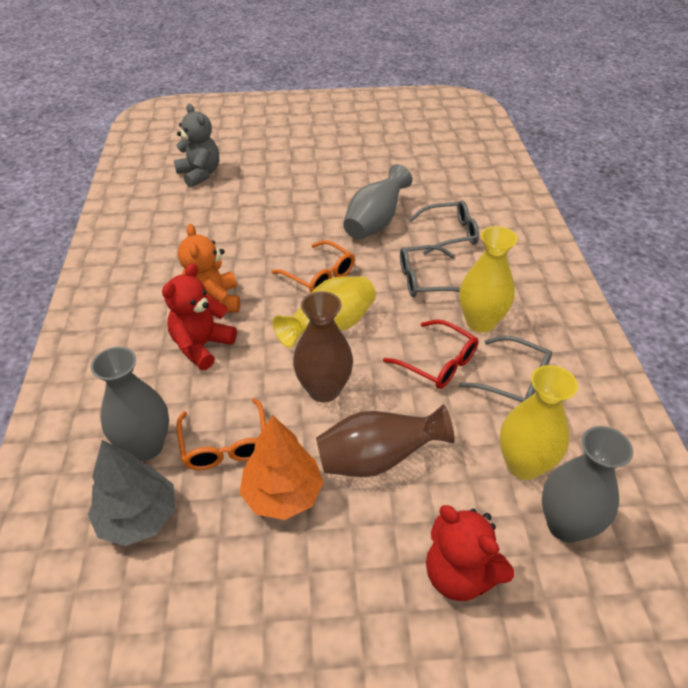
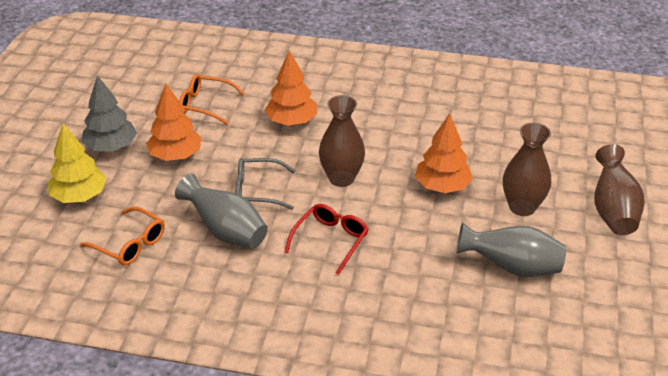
brown vase: [293,291,353,403] [316,404,455,477] = 2 -> [319,95,365,187] [503,122,551,216] [594,144,644,235] = 3
grey glasses: [400,245,460,297] [409,200,479,255] [459,336,552,402] = 3 -> [236,158,296,210] = 1
grey teddy bear: [174,104,219,187] = 1 -> none = 0
grey vase: [91,347,169,461] [343,164,413,239] [542,426,633,543] = 3 -> [175,174,268,249] [456,223,566,277] = 2
orange teddy bear: [178,224,240,312] = 1 -> none = 0
orange tree: [240,415,324,520] = 1 -> [146,84,202,161] [264,50,317,126] [415,113,473,193] = 3
red teddy bear: [162,263,237,370] [426,505,514,601] = 2 -> none = 0
yellow tree: none = 0 -> [48,123,107,203] = 1
yellow vase: [273,276,376,348] [459,226,518,333] [500,365,578,480] = 3 -> none = 0

